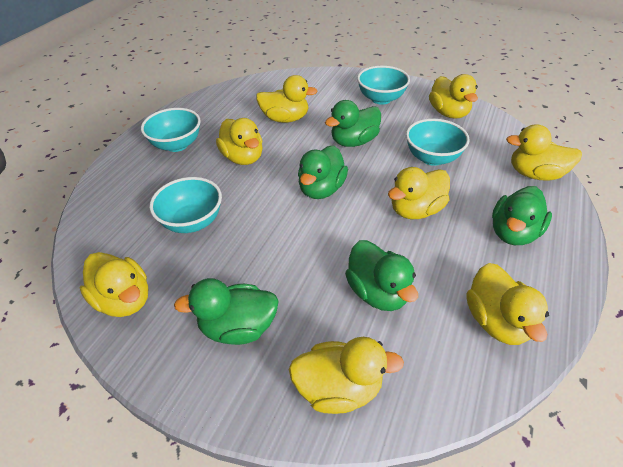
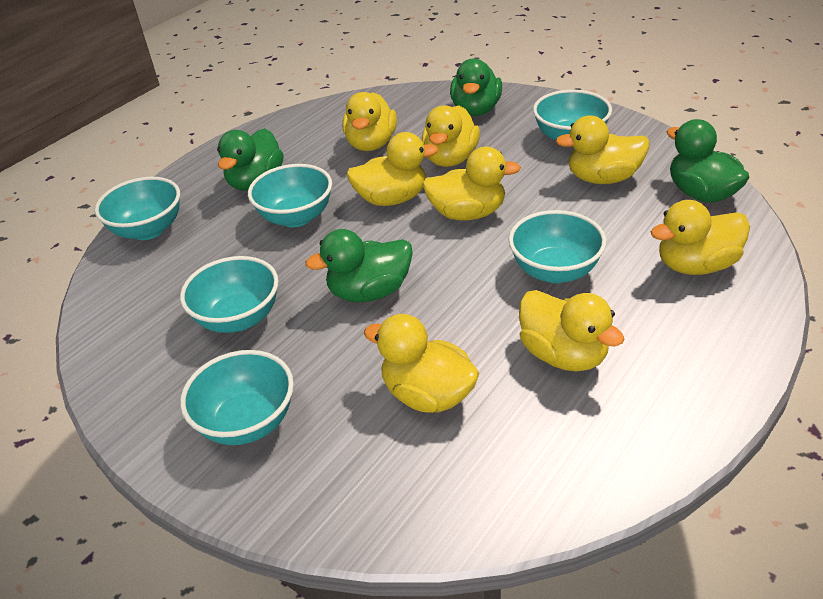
green duck: [174,278,279,345] [298,145,348,199] [325,100,381,147] [345,240,418,311] [492,186,552,245] = 5 -> [217,128,284,191] [305,229,413,302] [450,58,502,116] [666,119,750,203] = 4
turquoise bowl: [141,108,201,152] [150,177,222,233] [357,66,410,105] [406,119,470,166] = 4 -> [95,177,180,240] [180,256,279,333] [180,350,294,445] [248,164,332,227] [509,210,606,283] [533,90,612,147] = 6

